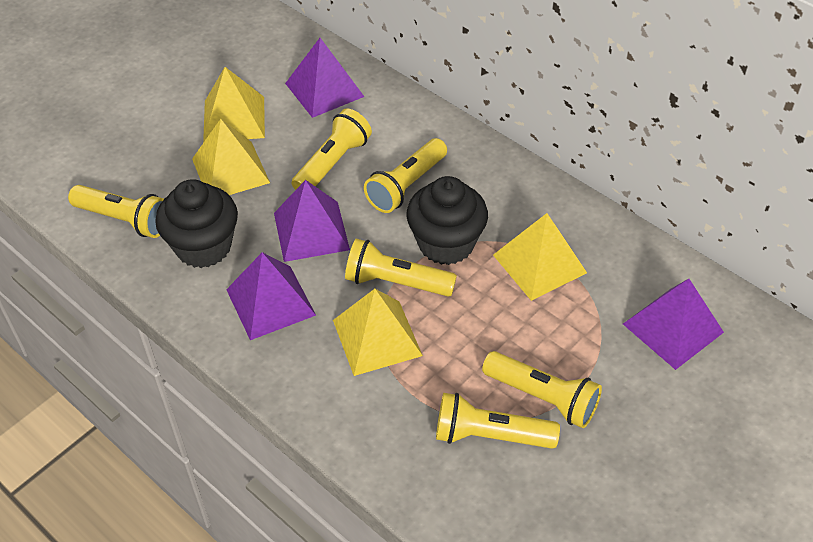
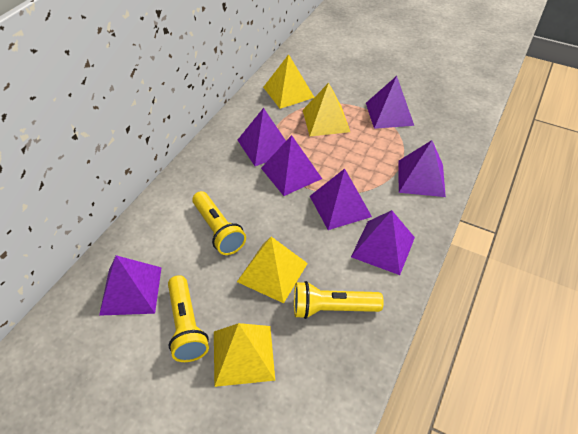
black cupcake: [155,179,238,268] [407,176,488,265] = 2 -> none = 0
purple pyramid: [226,252,316,340] [274,180,350,262] [285,38,364,118] [623,279,724,370] = 4 -> [99,255,162,316] [238,108,286,166] [261,135,322,196] [310,169,372,230] [351,210,415,275] [366,76,414,129] [399,140,446,197] = 7
yellow flashlight: [68,185,164,238] [292,109,372,190] [345,239,457,297] [364,138,447,213] [436,393,560,449] [482,351,602,428] = 6 -> [168,275,209,362] [192,191,246,255] [294,281,384,319] = 3

